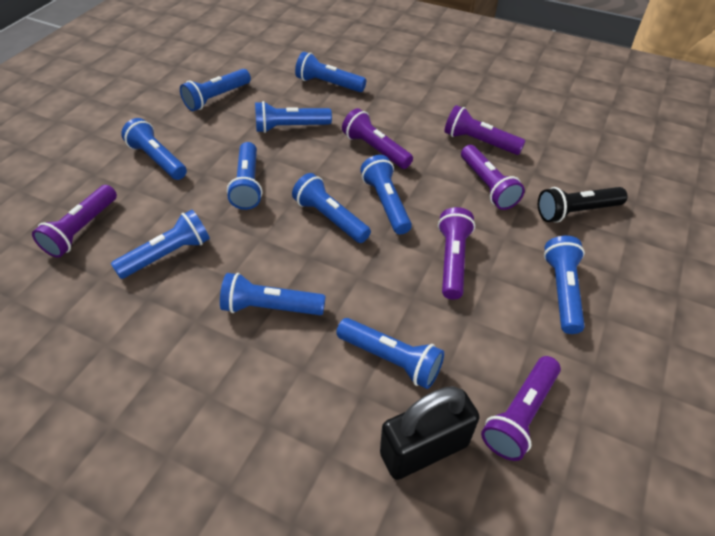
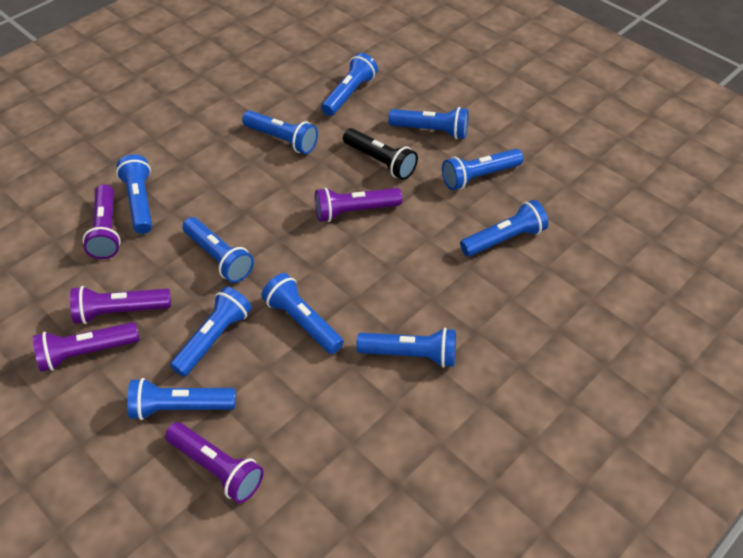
black padlock: [380,386,480,480] = 1 -> none = 0
purple flashlight: [32,185,117,258] [342,108,413,169] [438,207,475,300] [444,105,525,155] [461,145,525,210] [481,356,561,461] = 6 -> [33,322,140,372] [70,286,171,324] [83,184,121,259] [165,422,264,503] [315,187,402,222] = 5

